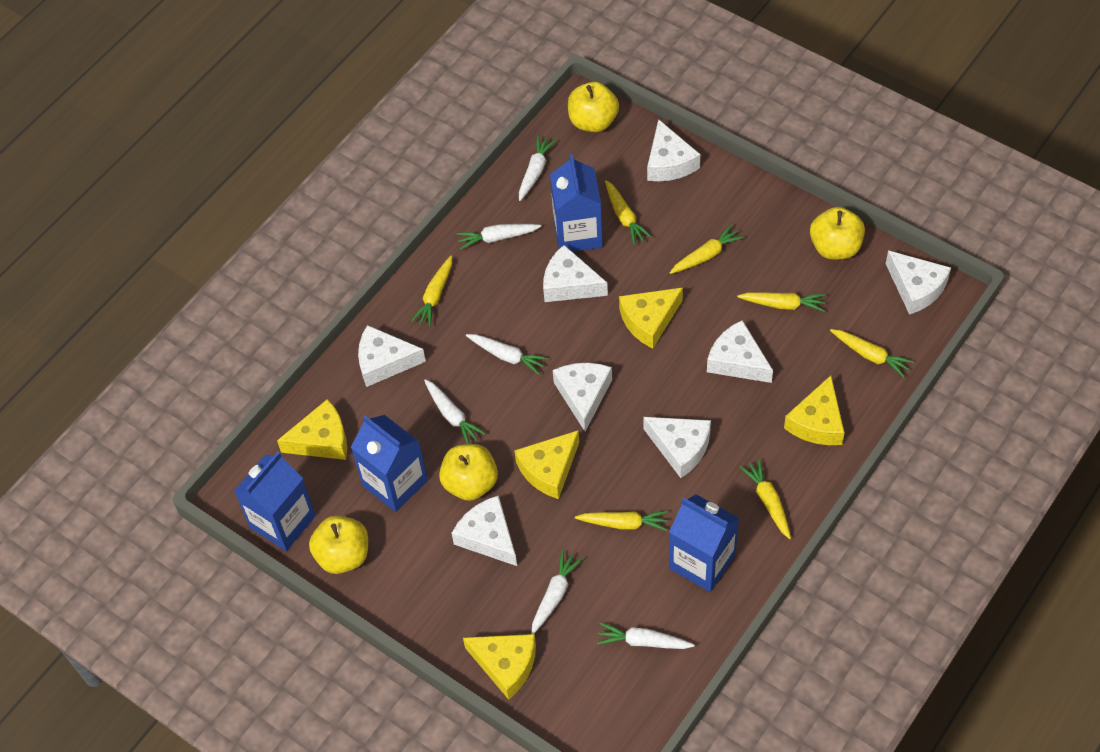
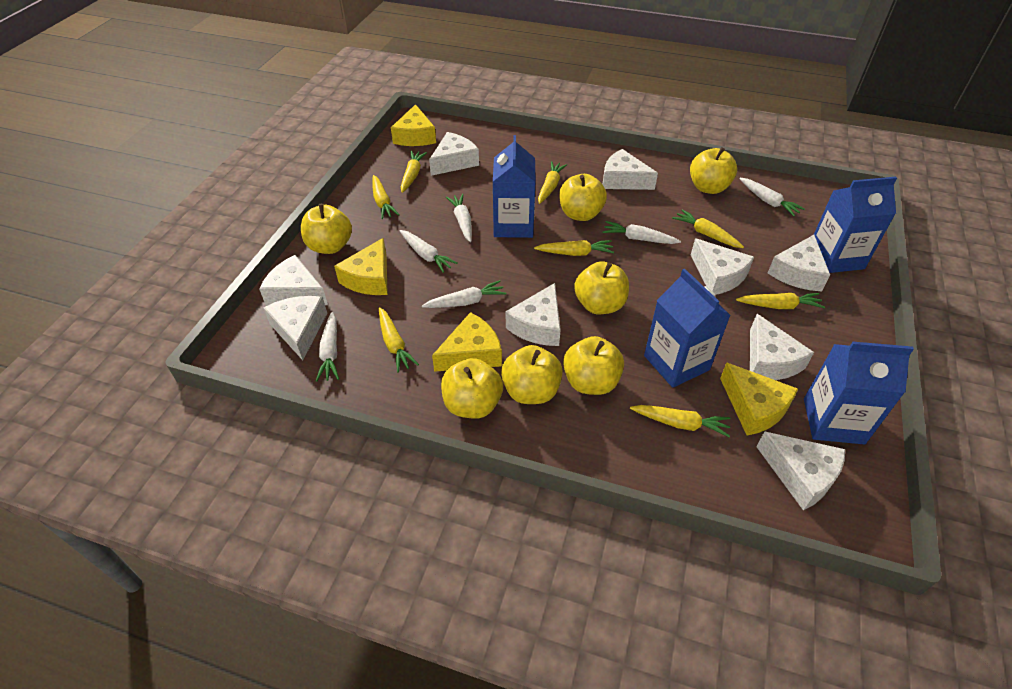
white cheese: [358,325,426,387] [451,495,517,566] [543,245,608,302] [553,363,612,432] [643,417,711,478] [647,119,700,181] [707,320,773,383] [886,250,951,315] = 8 -> [259,255,328,306] [263,296,327,360] [429,132,479,176] [506,283,561,346] [603,149,658,190] [691,238,754,295] [750,314,814,380] [756,431,845,510] [768,235,830,291] = 9
yellow apple: [309,515,368,574] [439,444,498,501] [568,82,619,132] [810,207,865,259] = 4 -> [301,204,352,254] [441,358,503,419] [501,345,563,404] [559,174,607,221] [563,336,624,395] [574,261,629,314] [690,147,737,194] = 7
yellow carrot: [411,256,452,327] [575,510,668,531] [605,180,652,245] [670,224,744,274] [737,292,826,312] [739,459,791,539] [830,329,914,377] = 7 -> [372,175,399,219] [379,307,419,373] [401,151,427,193] [534,240,614,256] [538,161,567,204] [630,405,731,437] [672,209,744,248] [736,293,825,309] = 8
yellow cheese: [277,399,347,460] [463,634,536,700] [514,430,579,499] [619,287,683,349] [784,375,845,445] = 5 -> [334,238,388,295] [391,104,436,146] [432,312,502,372] [720,362,798,436] = 4

